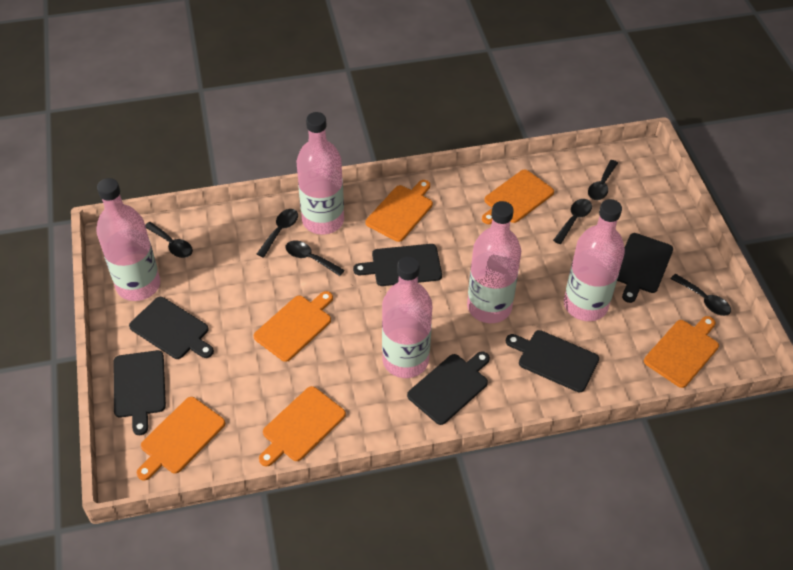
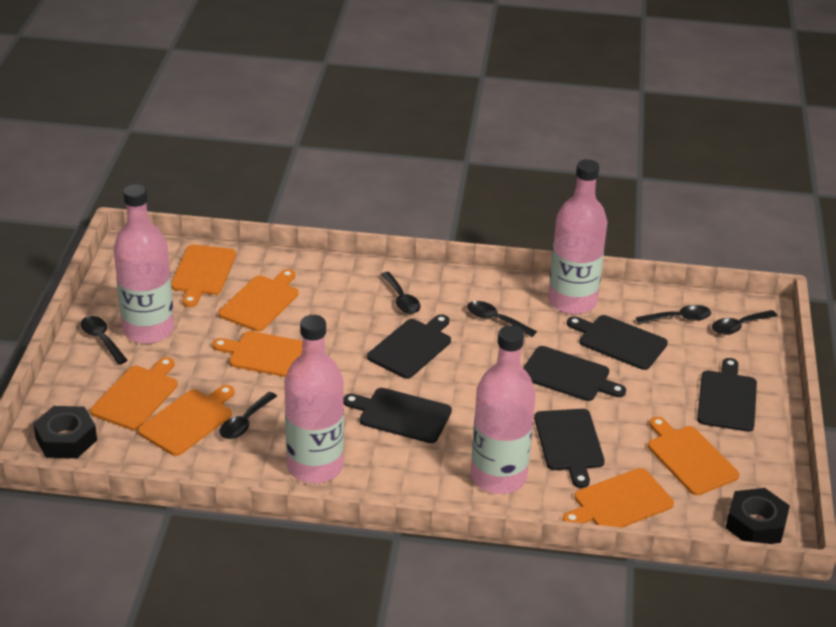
black nut: none = 0 -> [33,406,97,458] [725,488,790,544] = 2
orange cutting board: [137,397,225,480] [253,291,333,362] [259,386,346,466] [366,180,433,242] [482,169,554,224] [644,316,719,388] = 6 -> [90,357,178,430] [138,385,235,456] [171,245,236,307] [212,331,302,377] [218,269,299,331] [562,468,674,528] [648,417,739,495] = 7
pink bottle: [96,178,160,301] [297,112,344,235] [382,256,432,378] [467,201,521,323] [564,199,625,321] = 5 -> [114,184,174,344] [284,315,344,483] [471,325,536,494] [548,159,607,314] = 4

